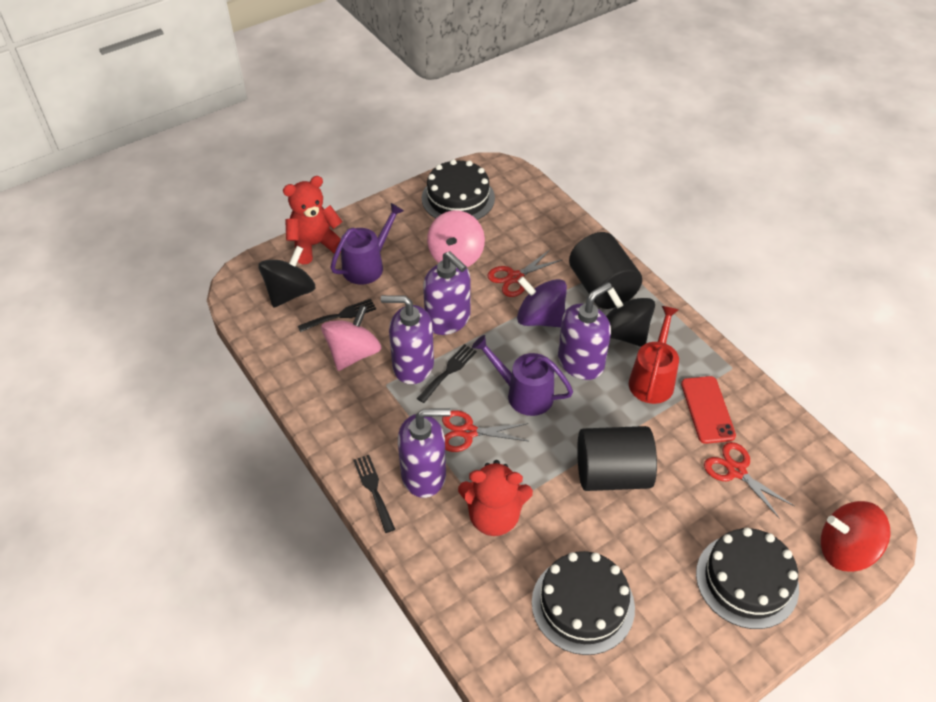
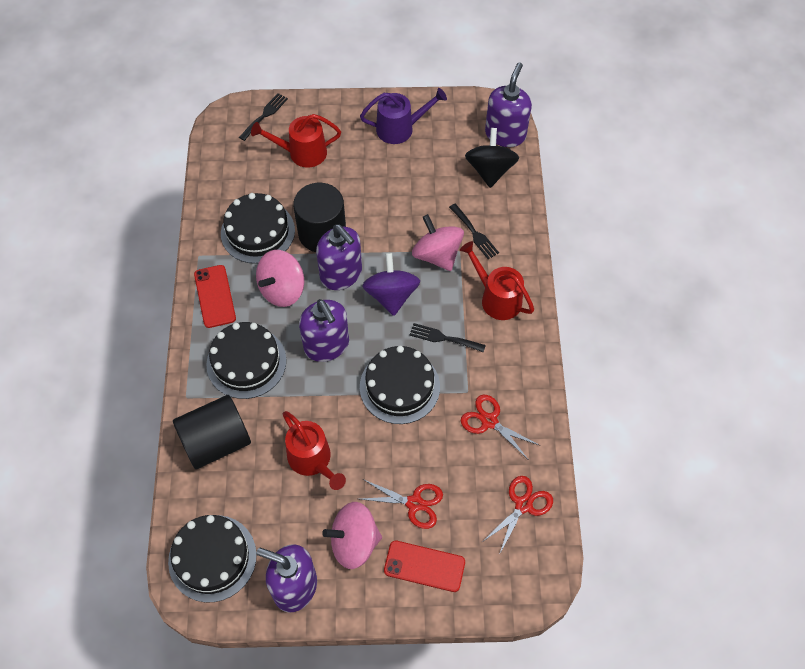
black cake: [422,159,495,220] [532,551,635,655] [696,528,799,629] = 3 -> [168,515,256,602] [206,322,286,399] [221,193,295,264] [360,346,440,424] = 4
black spinning top: [258,246,315,308] [606,287,655,347] = 2 -> [465,128,519,188] = 1
pink spinning top: [321,305,382,371] [427,210,485,267] = 2 -> [256,250,304,307] [322,502,382,569] [412,214,464,271] = 3
purple watering can: [330,203,404,285] [472,335,573,416] = 2 -> [360,88,447,144] = 1
red phone: [681,376,736,444] = 1 -> [194,265,236,328] [384,541,465,592] = 2
red spinning top: [821,501,890,572] = 1 -> none = 0
red teddy bear: [283,176,343,265] [458,460,533,536] = 2 -> none = 0
red watering can: [629,306,679,404] = 1 -> [251,114,341,168] [283,411,346,490] [460,241,534,320] = 3

